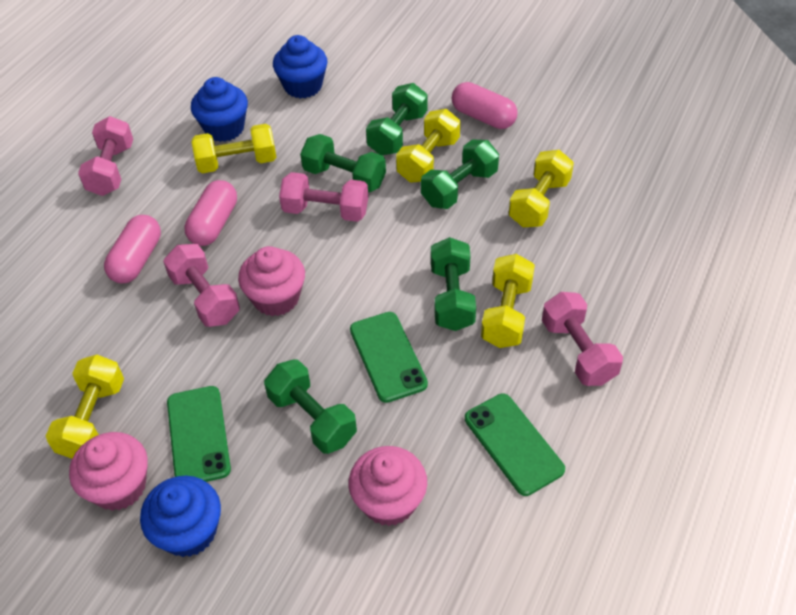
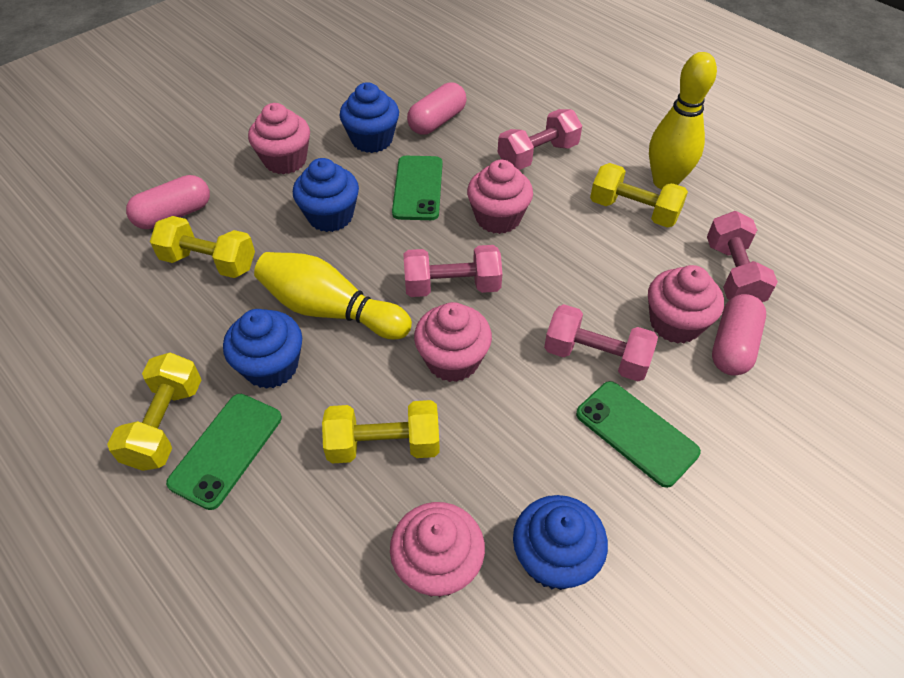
blue cupcake: [140,476,221,557] [191,77,248,142] [273,35,327,99] = 3 -> [223,309,302,389] [293,158,359,232] [339,82,399,153] [513,495,608,590] = 4
green dumbbell: [264,360,357,454] [300,134,386,193] [366,83,427,155] [421,139,499,209] [431,237,476,331] = 5 -> none = 0
pink cupcake: [69,432,148,511] [238,246,305,316] [349,446,427,526] = 3 -> [248,103,310,174] [390,502,485,597] [414,302,492,382] [467,160,533,234] [648,265,724,344] = 5
yellow bowling pin: none = 0 -> [254,252,412,339] [649,52,717,189] = 2
yellow dumbbell: [46,355,124,459] [192,124,277,173] [396,109,460,183] [481,254,535,348] [509,150,574,227] = 5 -> [107,352,201,471] [150,216,255,278] [322,400,440,464] [590,163,688,228] = 4

